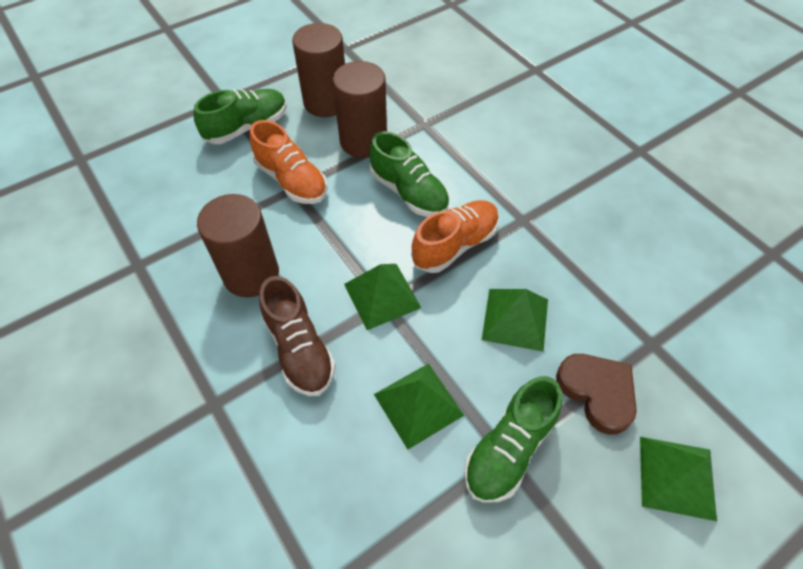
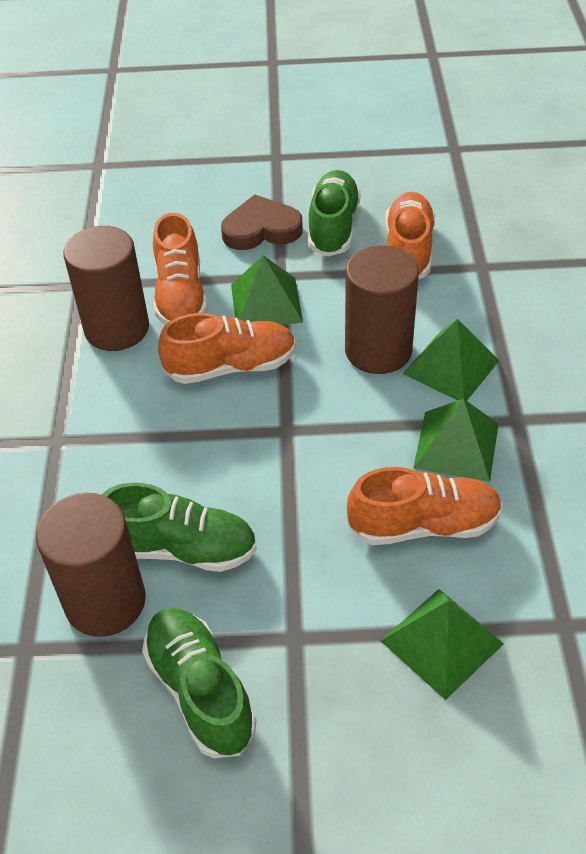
brown shoe: [259,276,336,396] = 1 -> none = 0
orange shoe: [250,120,328,204] [411,200,499,273] = 2 -> [153,213,208,325] [158,313,296,384] [347,467,503,545] [385,192,435,279] = 4

